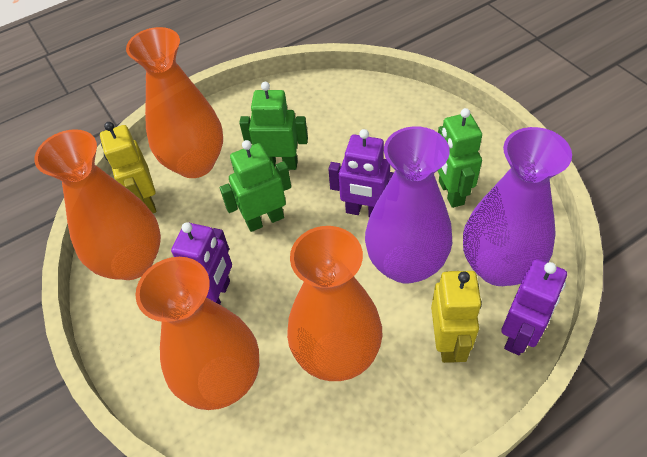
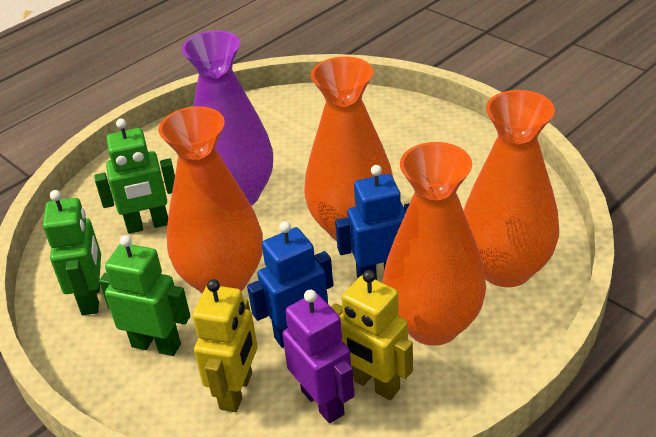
blue robot: none = 0 -> [247,221,333,348] [335,165,410,280] = 2
purple robot: [171,222,232,305] [328,129,394,218] [501,259,567,355] = 3 -> [282,290,355,423] = 1
purple vase: [365,126,452,284] [463,127,572,286] = 2 -> [182,31,273,206] = 1

